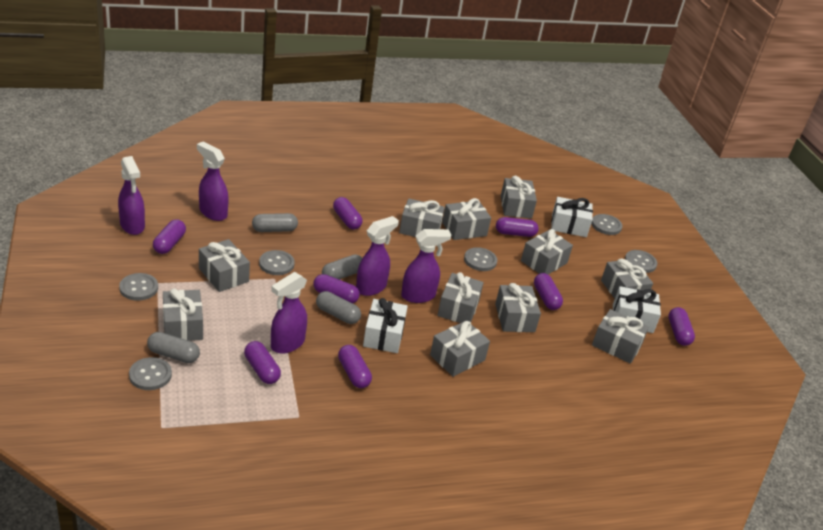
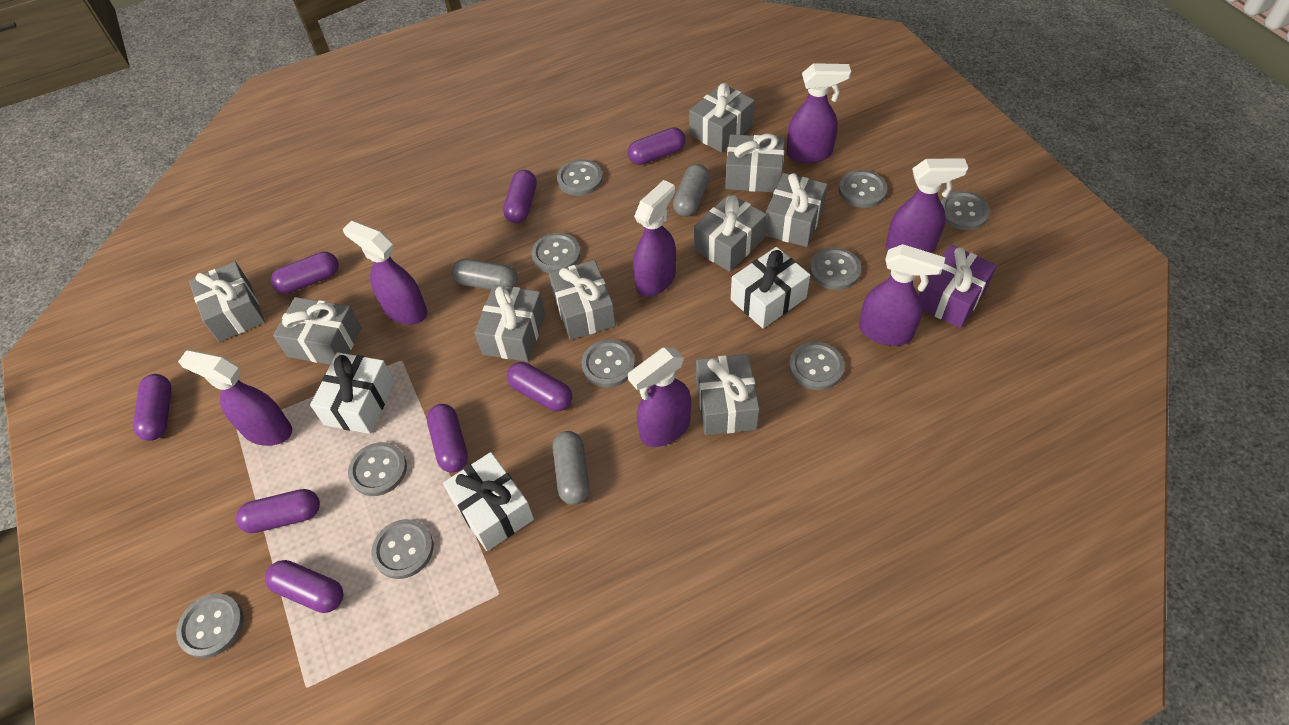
grey button: [119,273,158,301] [129,357,172,390] [259,250,295,275] [464,247,497,271] [592,214,622,235] [625,250,657,273] = 6 -> [176,593,244,658] [348,442,407,496] [371,519,433,579] [532,233,581,273] [557,159,603,196] [581,340,635,387] [789,342,845,390] [810,247,861,290] [839,170,887,208] [941,191,990,230] = 10
grey capsule: [147,332,200,363] [252,213,298,232] [316,291,361,324] [322,254,362,280] = 4 -> [452,259,518,290] [553,431,589,505] [673,164,710,217] = 3
grey gift: [163,288,203,341] [199,239,250,292] [399,198,445,237] [430,320,490,377] [437,272,484,323] [442,198,491,240] [495,283,541,332] [501,176,537,219] [521,229,573,274] [592,309,649,364] [601,259,653,299] = 11 -> [189,262,265,342] [273,297,361,365] [474,285,545,362] [549,260,616,340] [689,83,755,153] [694,194,767,272] [696,354,760,435] [725,134,785,193] [765,173,828,247] = 9
purple gift: none = 0 -> [919,245,997,328] = 1
purple spray bottle: [118,156,145,235] [197,142,229,221] [271,272,307,354] [356,216,399,296] [401,229,451,303] = 5 -> [178,350,292,446] [342,221,427,325] [628,348,691,447] [633,180,676,297] [787,63,851,163] [859,244,945,346] [886,158,968,253] = 7

